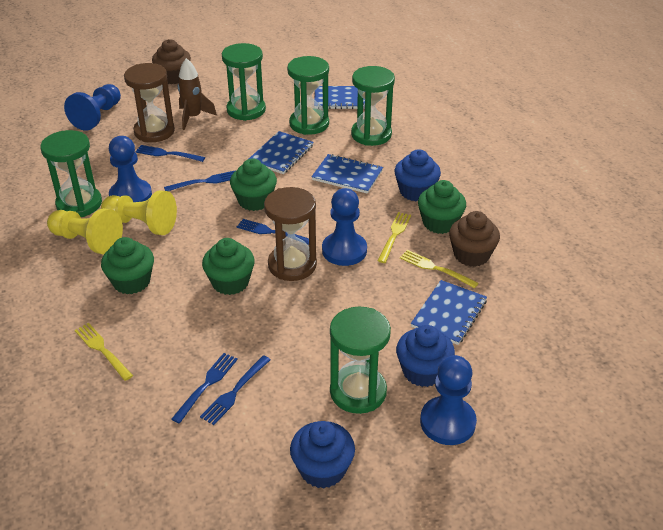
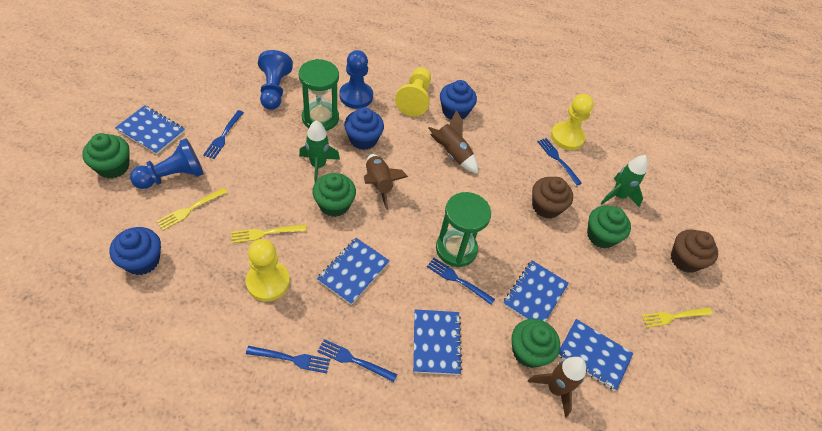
blue notebook: [249,131,314,174] [311,154,383,194] [314,86,365,109] [411,280,487,345] = 4 -> [115,105,185,154] [317,238,390,305] [413,309,462,375] [503,260,569,322] [558,319,633,391] = 5
blue pawn: [64,84,121,131] [109,136,152,202] [322,188,367,266] [420,355,477,445] = 4 -> [130,138,204,189] [258,50,293,110] [339,50,373,109] = 3
brown hourglass: [124,63,175,142] [264,187,317,281] = 2 -> none = 0
brown rocket: [178,58,217,130] = 1 -> [364,154,408,210] [428,110,478,174] [528,357,586,417] = 3
green hourglass: [40,130,102,217] [222,43,266,121] [287,56,329,135] [330,307,391,414] [351,66,395,146] = 5 -> [299,59,339,131] [436,192,491,267] = 2
green rocket: none = 0 -> [299,120,340,182] [601,155,648,207] = 2
yellow pawn: [47,208,123,254] [101,190,177,235] = 2 -> [246,239,290,302] [395,67,431,116] [551,94,594,150] = 3

